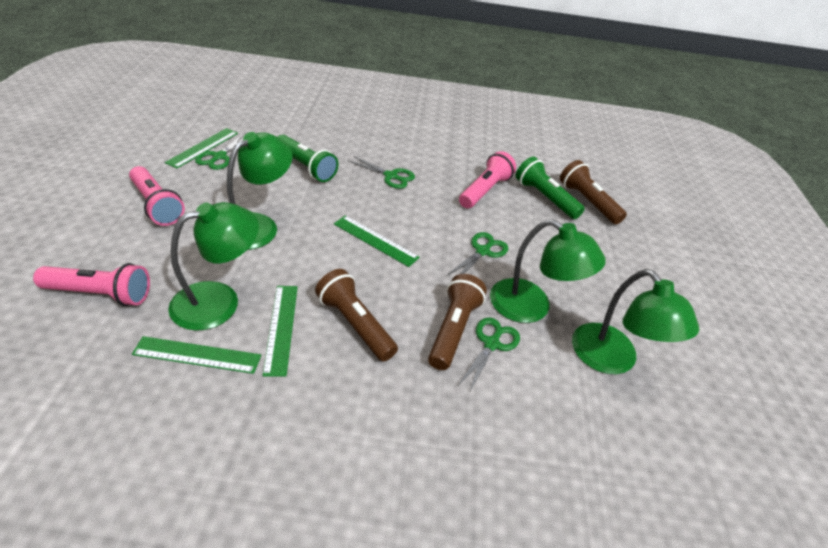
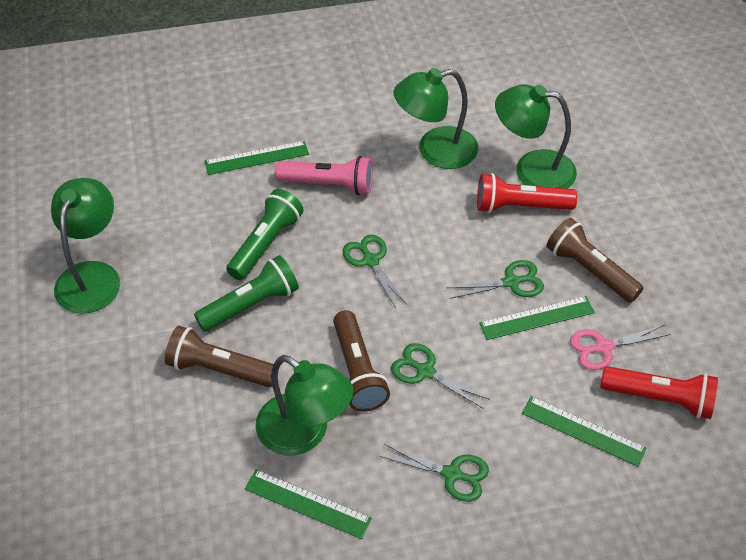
pink flashlight: [33,263,150,306] [129,166,185,226] [459,151,516,208] = 3 -> [275,156,373,195] = 1
pink scissors: none = 0 -> [570,325,670,370] = 1
red flashlight: none = 0 -> [477,173,577,213] [600,366,718,419] = 2

